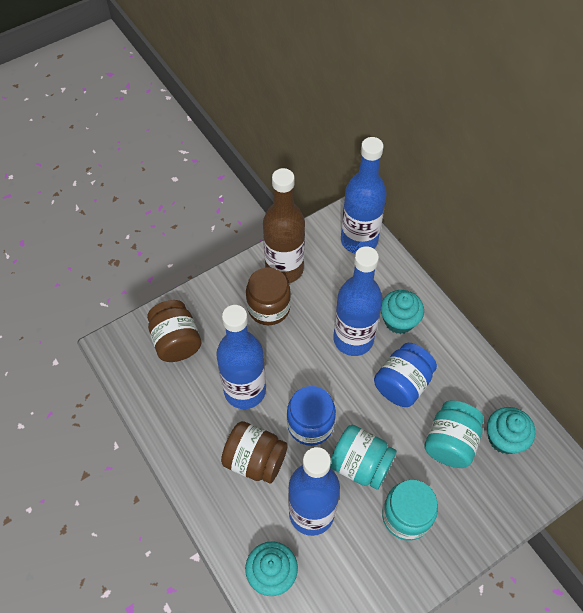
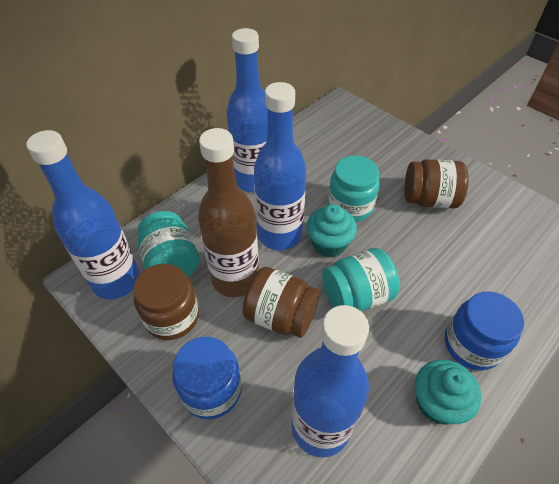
turquoise cupcake: [245,541,298,596] [381,290,424,334] [487,407,535,454] = 3 -> [306,204,357,257] [415,360,481,425] = 2

